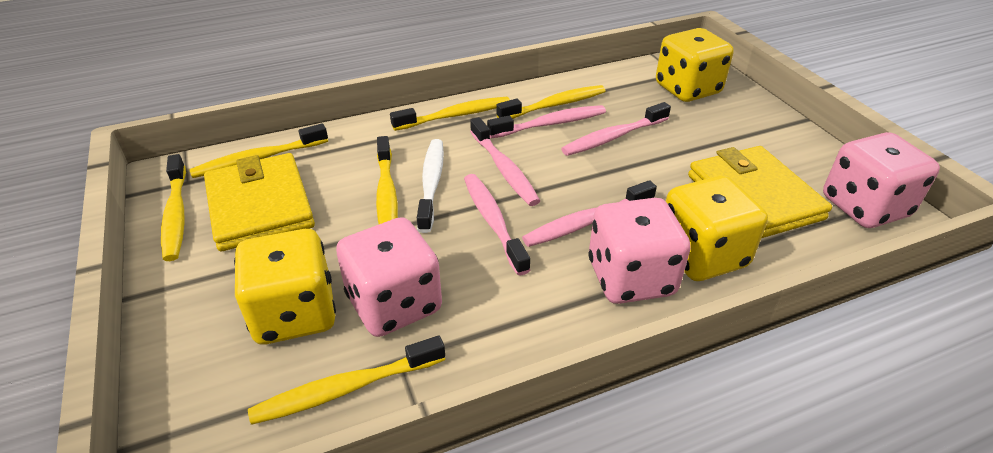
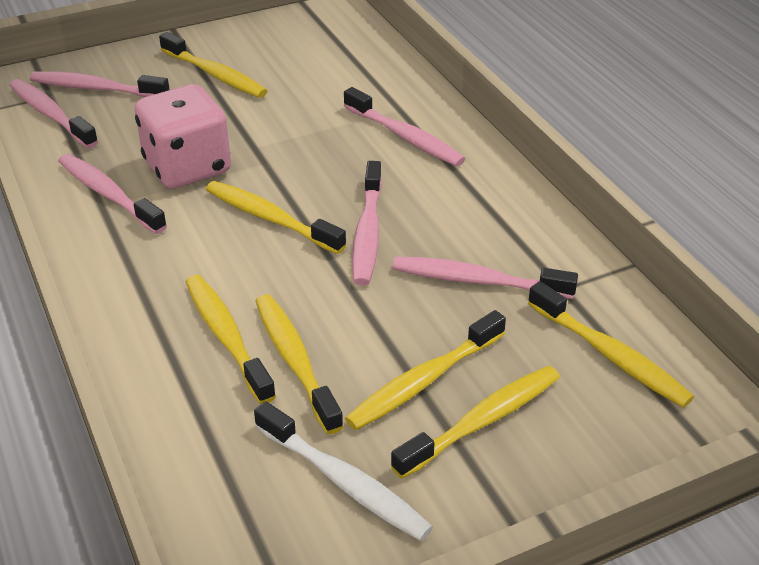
pink dice: [336,217,442,337] [589,198,691,304] [823,132,940,228] = 3 -> [135,84,231,189] = 1
pink toothbrush: [464,174,530,275] [470,117,540,206] [487,105,606,138] [522,180,657,247] [561,102,671,156] = 5 -> [9,79,98,148] [30,71,170,97] [58,154,167,234] [344,87,465,166] [352,161,382,285] [392,256,578,299] = 6
yellow dice: [234,229,336,344] [656,28,734,102] [666,176,768,281] = 3 -> none = 0
yellow toothbrush: [161,154,186,261] [189,123,328,178] [248,336,445,425] [376,136,398,224] [390,97,510,131] [496,85,605,119] = 6 -> [159,32,267,98] [186,275,276,404] [206,181,346,254] [255,294,344,434] [345,310,506,430] [391,366,560,479] [528,281,694,408] = 7
yellow wallet: [204,153,315,251] [688,146,832,238] = 2 -> none = 0

